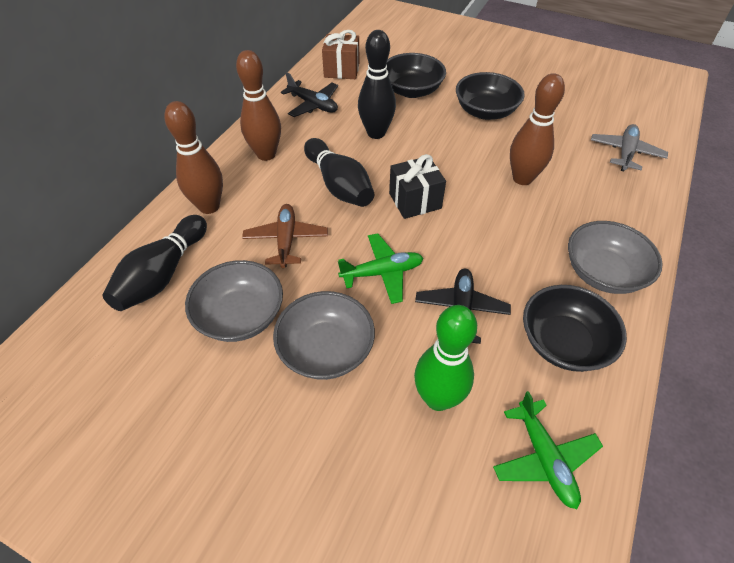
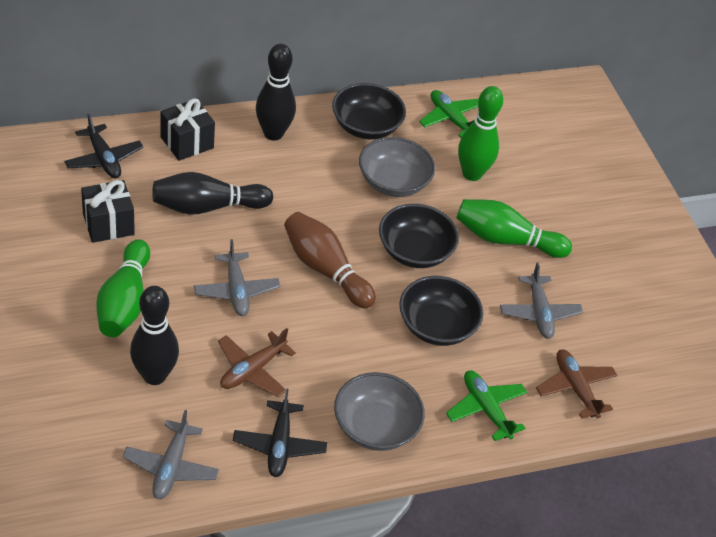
black gift: [389,154,446,219] = 1 -> [81,180,135,243] [161,98,215,161] = 2
brown bowling pin: [164,101,223,214] [236,50,281,161] [510,73,565,185] = 3 -> [284,212,376,309] = 1
brown gift: [322,30,360,79] = 1 -> none = 0
brown plane: [242,204,328,268] = 1 -> [218,328,296,397] [536,349,617,418] = 2
green bowling pin: [414,305,477,411] = 1 -> [96,239,150,337] [456,199,572,258] [458,86,503,181] = 3
grey bowl: [185,260,283,342] [273,291,375,380] [568,221,663,294] = 3 -> [334,372,425,451] [359,137,435,197] = 2
grey plane: [591,124,668,171] = 1 -> [123,410,219,499] [194,239,280,316] [500,262,583,339] = 3

